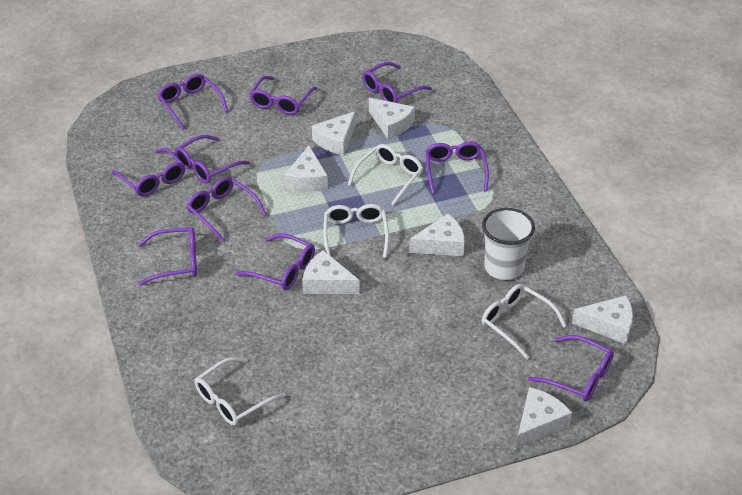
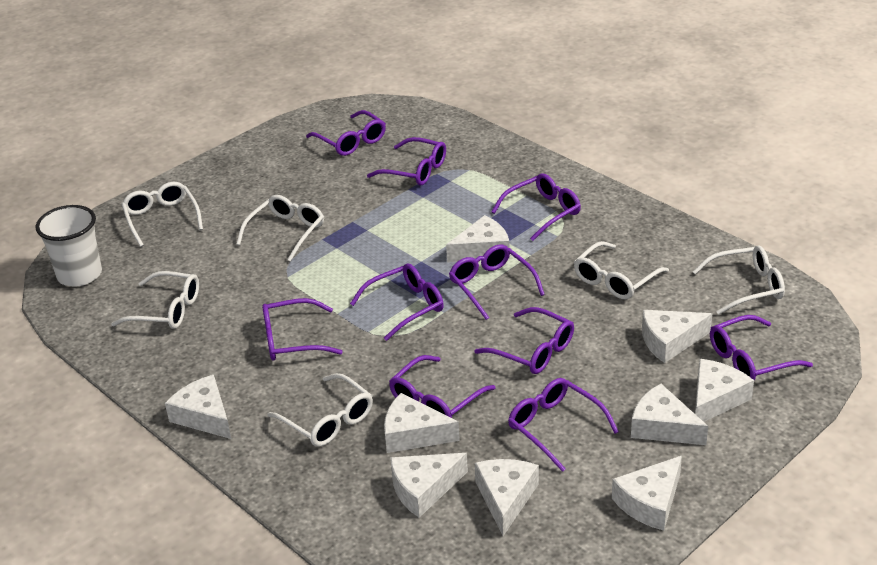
white cheese: [285,145,328,192] [303,250,360,294] [312,111,356,155] [369,98,415,139] [409,214,465,256] [516,387,572,448] [572,295,633,344] = 7 -> [165,375,231,439] [384,393,460,453] [390,453,468,518] [446,215,510,263] [475,459,539,536] [612,456,682,531] [631,384,708,445] [642,310,712,363] [695,359,754,422] = 9
white glasses: [195,357,286,425] [323,204,389,258] [348,144,423,206] [482,284,567,359] = 4 -> [111,271,199,329] [121,182,203,247] [236,195,324,262] [268,373,373,447] [574,241,669,299] [693,245,785,315] = 6

